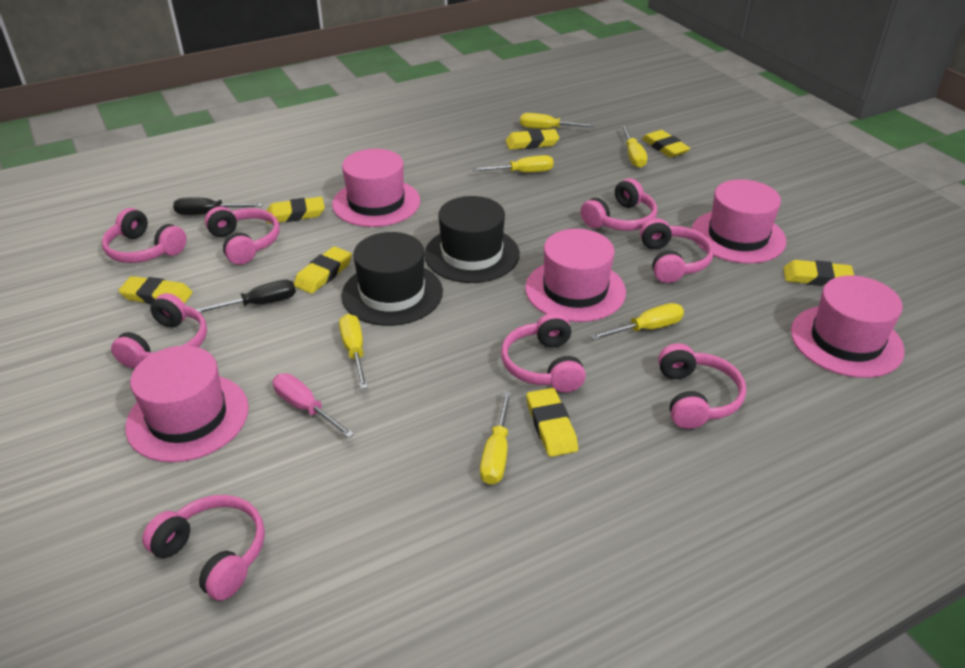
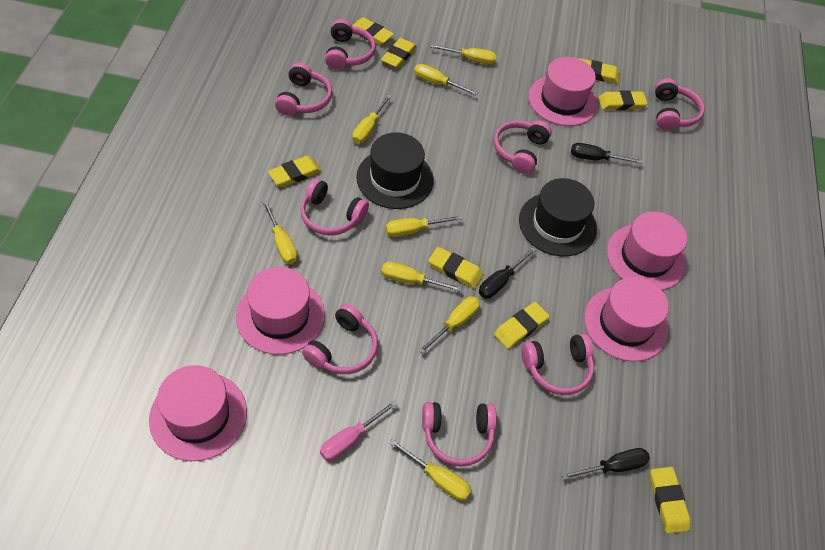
black screwdriver: [173,197,263,215] [195,280,296,313] = 2 -> [479,247,536,298] [562,448,650,480] [571,143,643,164] = 3
yellow eraser: [118,276,193,304] [266,197,325,224] [294,246,352,294] [505,129,560,150] [526,388,578,457] [642,130,691,158] [783,260,854,286] = 7 -> [268,156,322,187] [352,17,394,45] [381,38,417,69] [428,247,484,289] [494,302,549,349] [579,58,620,84] [598,91,648,110] [650,467,691,534] = 8
yellow screwdriver: [339,314,368,389] [472,155,553,172] [480,391,512,485] [520,113,595,129] [590,303,684,340] [621,125,647,168] = 6 -> [262,200,297,264] [352,95,392,144] [381,262,462,292] [386,215,462,237] [389,439,472,501] [414,64,478,95] [418,297,480,354] [430,44,497,65] = 8

